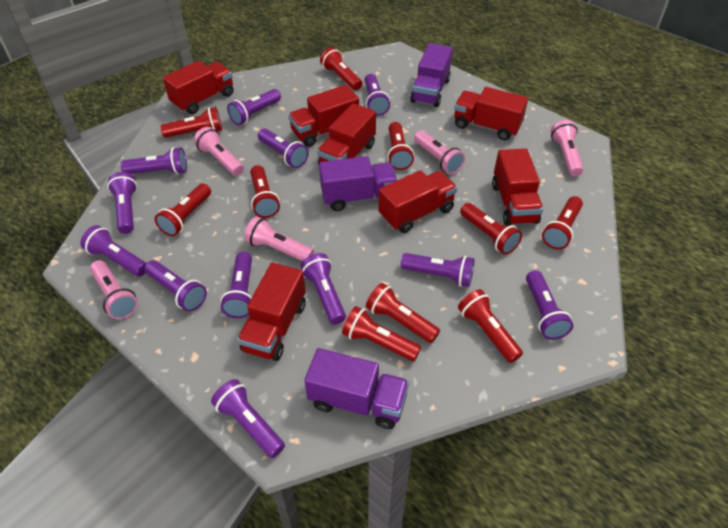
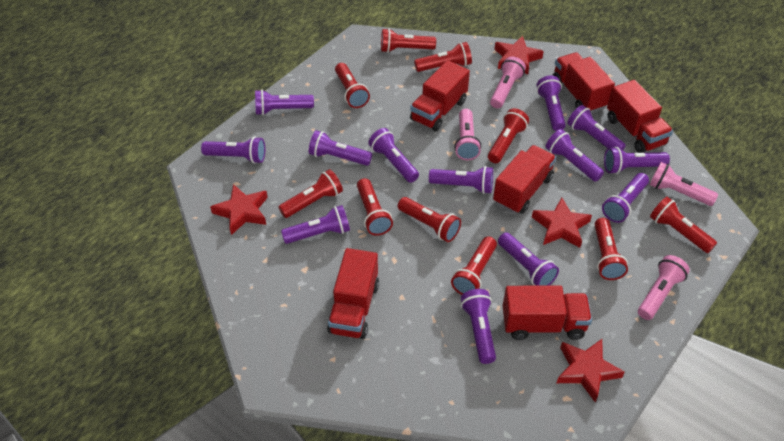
pink flashlight: [90,260,138,320] [194,127,244,176] [244,216,314,261] [414,130,465,174] [551,120,584,176] = 5 -> [454,109,481,160] [490,57,526,108] [638,255,690,320] [650,162,718,206] = 4
purple flashlight: [81,225,147,276] [107,172,137,234] [121,147,187,174] [144,260,207,312] [211,379,285,458] [221,252,252,318] [227,89,281,125] [258,128,309,168] [300,253,346,324] [365,74,390,116] [401,253,474,287] [526,270,573,340] = 12 -> [201,136,265,164] [255,89,314,115] [281,205,350,244] [309,130,372,166] [368,128,419,183] [429,166,493,194] [461,289,496,364] [498,232,559,286] [536,75,566,131] [546,129,604,182] [567,105,626,150] [602,173,649,223] [604,147,670,174] = 13
purple truck: [304,348,409,429] [319,156,397,211] [410,43,453,107] = 3 -> none = 0
red star: none = 0 -> [210,184,268,235] [495,36,544,75] [532,198,592,248] [557,339,625,402] = 4
red truck: [163,61,234,114] [237,263,306,361] [288,85,359,147] [317,103,376,165] [379,170,457,233] [454,87,528,140] [492,148,543,226] = 7 -> [327,248,379,339] [410,60,470,131] [493,145,556,214] [503,285,592,340] [552,52,615,113] [607,80,673,153] = 6

